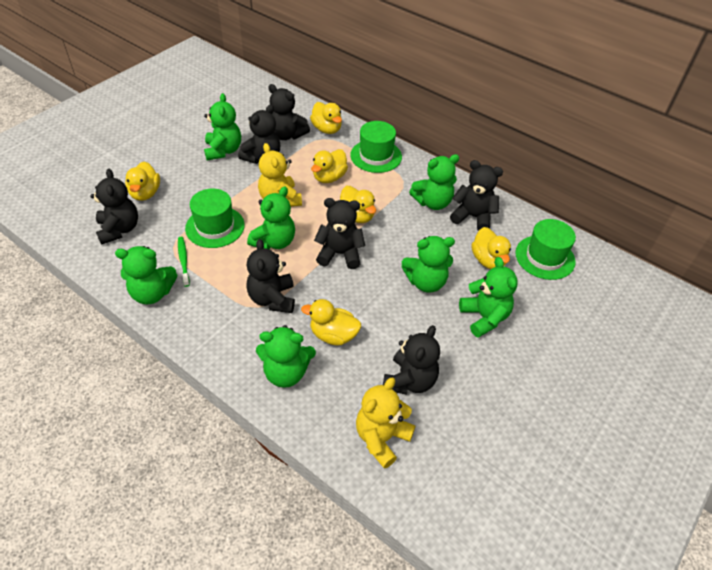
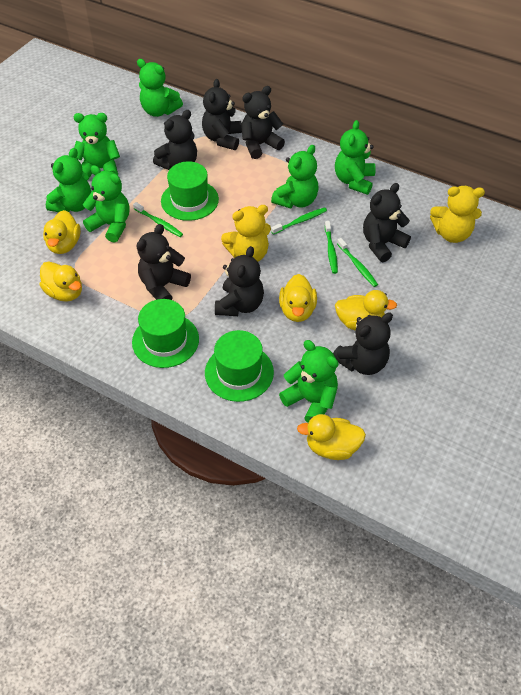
green toothbrush: [178,237,190,287] = 1 -> [133,202,183,237] [271,207,327,235] [325,221,338,274] [337,238,378,287] = 4
yellow duck: [125,161,160,201] [301,299,361,345] [310,102,342,134] [311,149,348,183] [340,186,376,223] [471,227,511,269] = 6 -> [40,261,82,302] [43,210,81,254] [279,274,317,322] [297,414,366,460] [335,290,397,330] = 5

